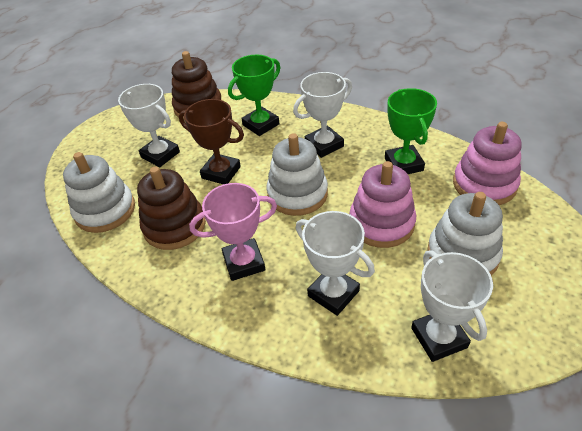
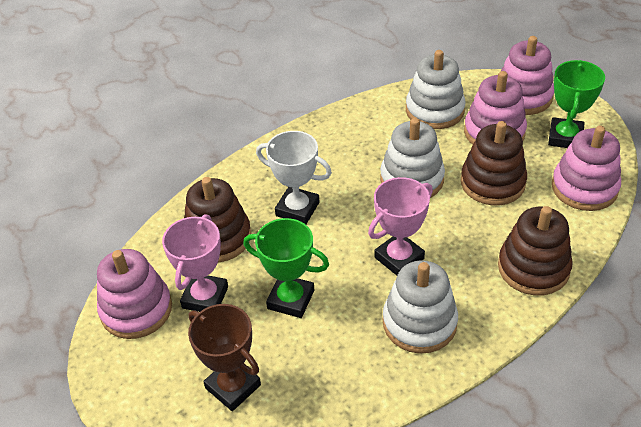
brown stacking toy: [137,167,206,250] [172,51,222,121] = 2 -> [184,177,251,262] [461,121,527,205] [498,206,573,296] = 3
pink stacking toy: [349,161,416,248] [453,122,522,205] = 2 -> [97,249,172,339] [464,71,527,144] [501,36,554,115] [552,126,621,211] = 4
pink trophy: [189,183,277,281] = 1 -> [162,214,228,312] [368,177,433,275] = 2
white trophy: [118,84,180,167] [293,72,352,158] [296,211,375,316] [411,251,493,362] = 4 -> [256,131,332,224] = 1

